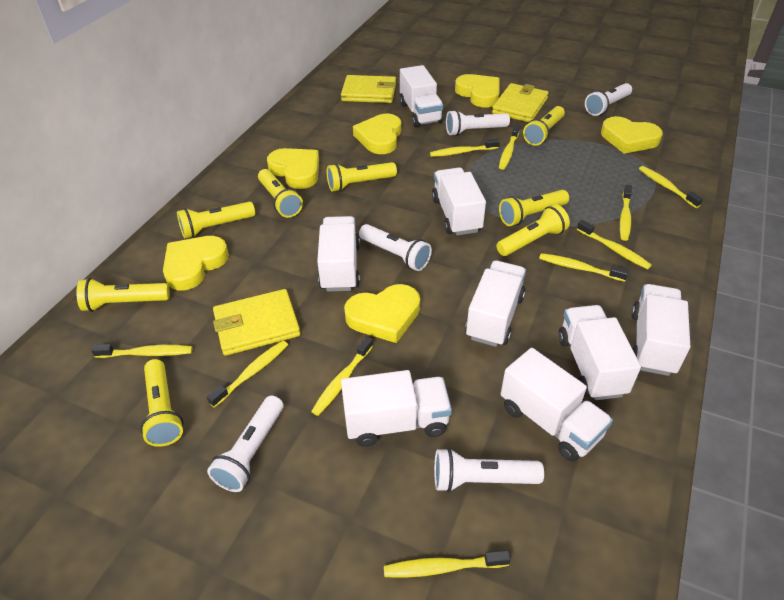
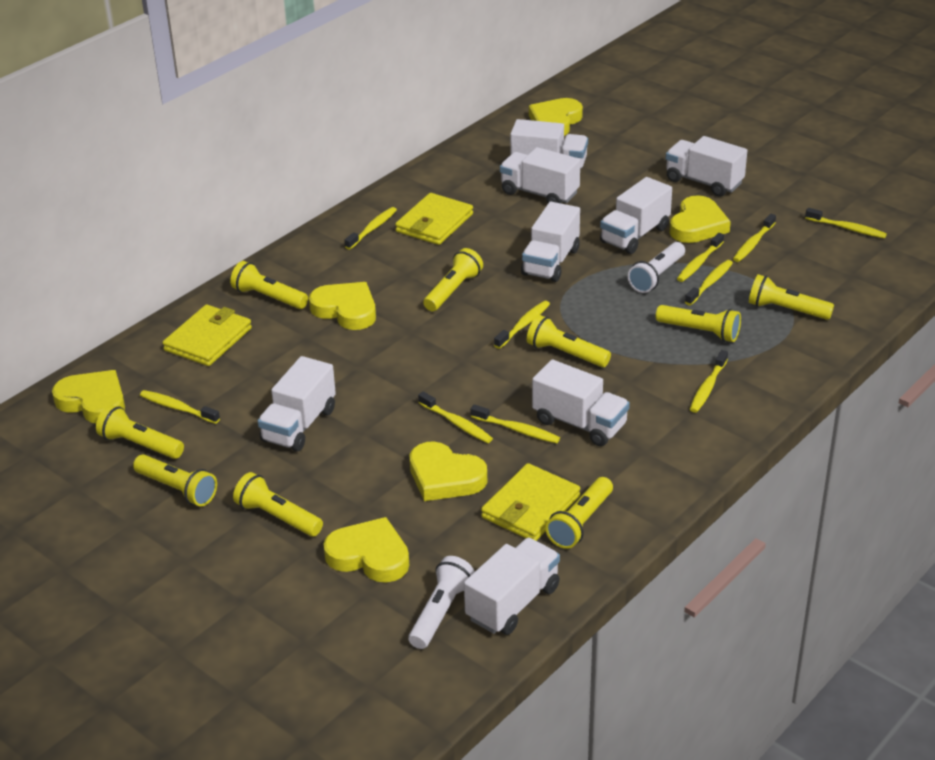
white flashlight: [207,395,283,492] [359,224,432,271] [434,448,544,492] [446,110,510,136] [585,83,632,116] = 5 -> [408,556,475,649] [628,242,685,293] = 2
yellow flashlight: [76,278,170,312] [141,359,183,447] [177,202,255,238] [258,169,303,218] [327,162,397,192] [497,204,570,256] [499,190,569,226] [523,106,565,146] = 8 -> [96,405,184,459] [133,454,217,507] [230,261,308,309] [233,472,323,537] [423,248,483,311] [527,315,611,367] [545,477,613,549] [656,305,741,342] [749,274,834,320] = 9

